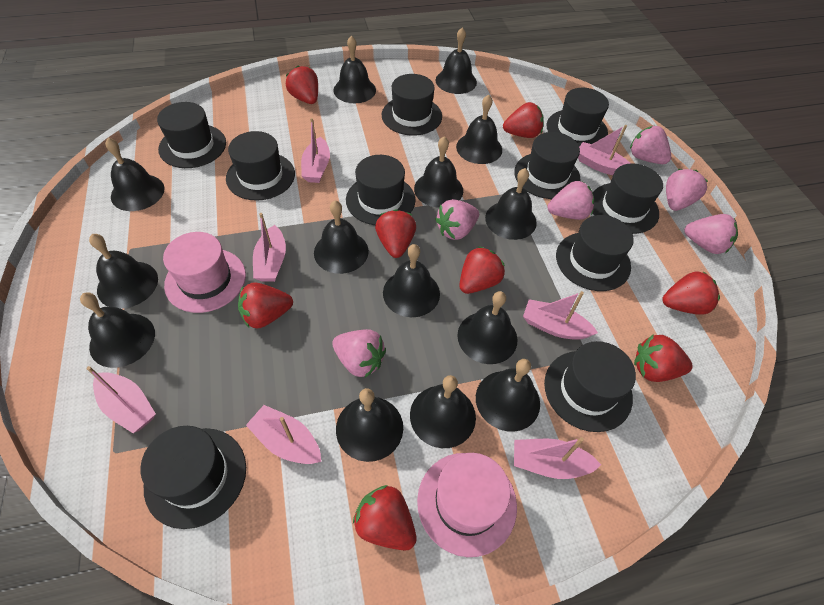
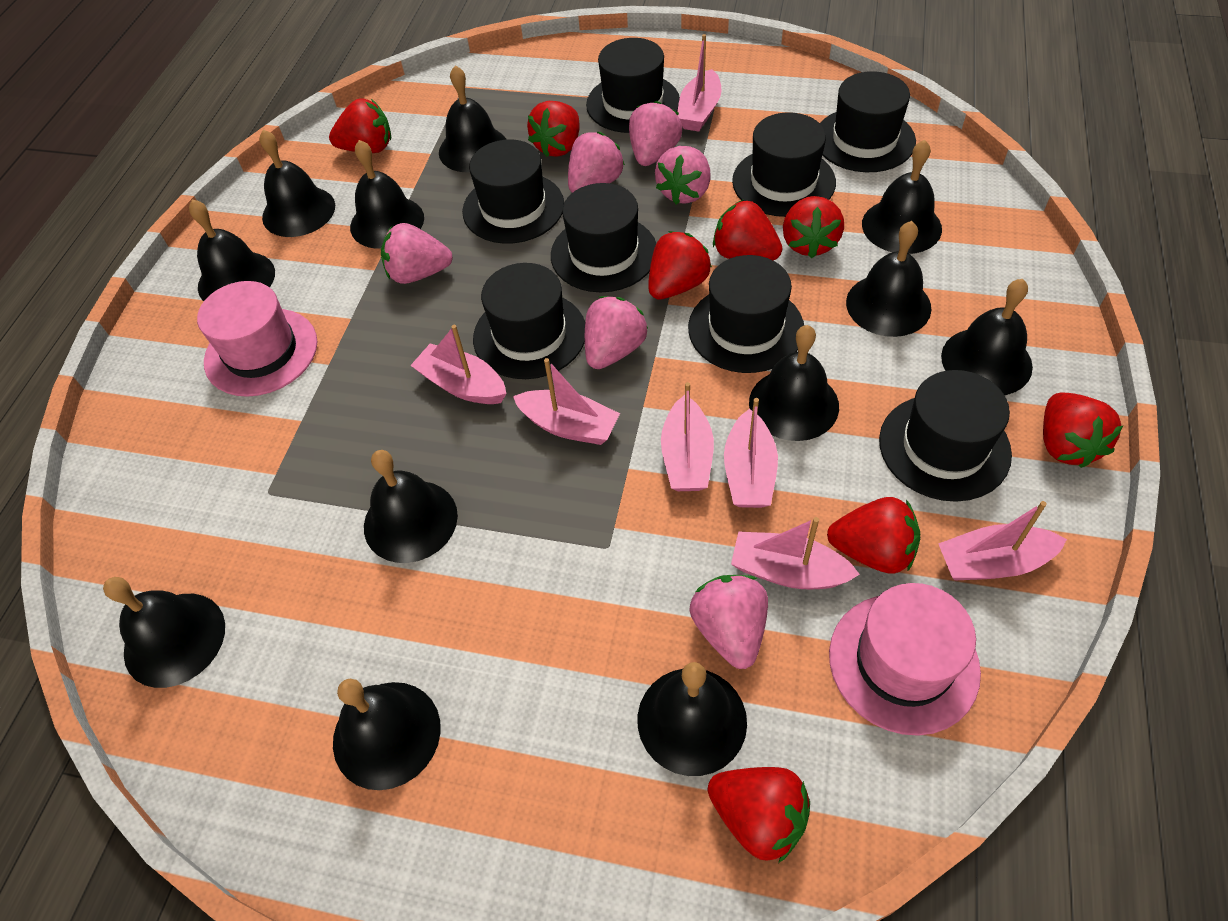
black bell: [80,292,155,368] [89,234,158,309] [105,138,165,211] [314,200,369,274] [333,35,376,103] [336,388,403,462] [383,244,440,317] [410,375,476,448] [414,136,463,208] [436,27,477,94] [456,95,502,164] [457,291,518,364] [476,359,540,432] [485,168,537,240] = 14 -> [103,577,225,688] [189,199,275,301] [259,130,335,237] [333,679,441,790] [350,140,424,249] [364,450,458,563] [439,65,507,173] [638,662,747,776] [749,325,839,441] [846,221,932,337] [862,140,942,254] [941,279,1033,395] = 12
black hat: [140,426,246,529] [157,102,226,168] [226,131,295,201] [346,155,416,225] [382,74,442,136] [514,132,581,199] [544,341,636,432] [547,88,609,147] [556,215,634,291] [593,163,663,234] = 10 -> [462,139,564,244] [473,263,585,379] [551,183,657,292] [586,38,680,133] [688,255,804,373] [732,112,836,217] [820,71,916,172] [879,370,1012,502] = 8

